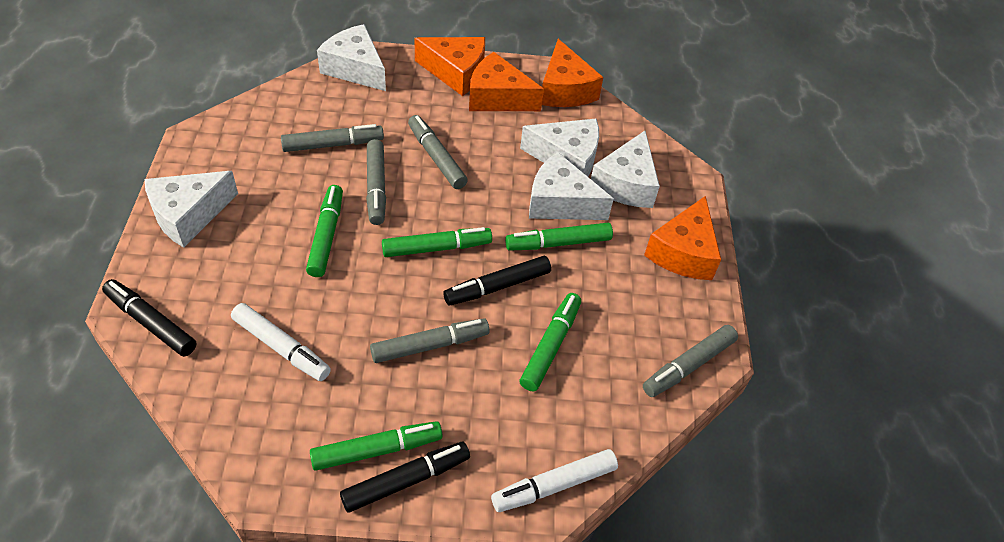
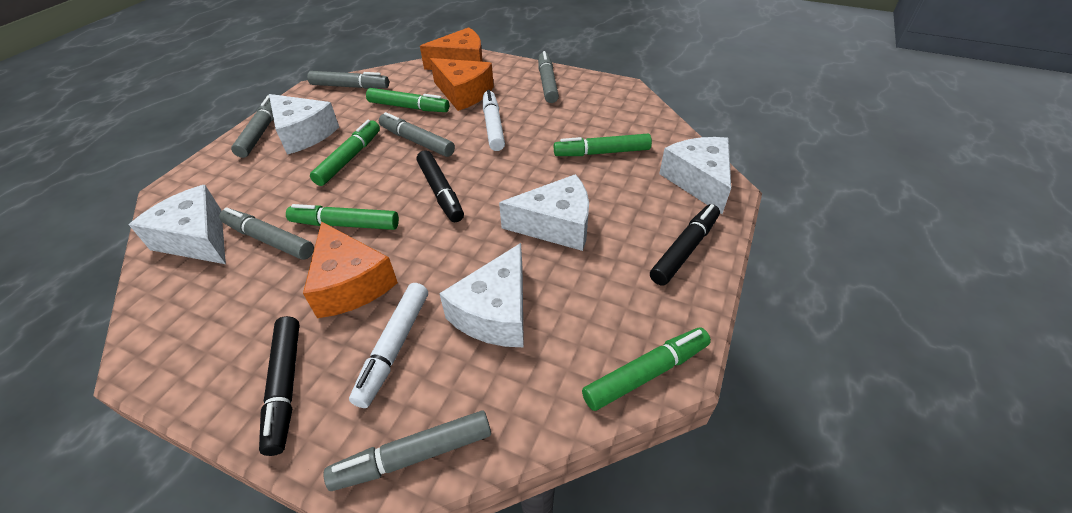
grey marker: [281,124,384,152] [366,139,386,225] [370,318,490,363] [408,115,468,189] [643,325,738,397] = 5 -> [219,207,314,260] [231,95,274,158] [307,71,389,89] [324,410,491,491] [379,112,455,157] [538,51,559,103] = 6
orange cheese: [414,37,485,96] [469,52,544,111] [542,39,603,107] [644,196,721,280] = 4 -> [303,221,398,318] [420,27,483,70] [430,58,494,111] = 3

